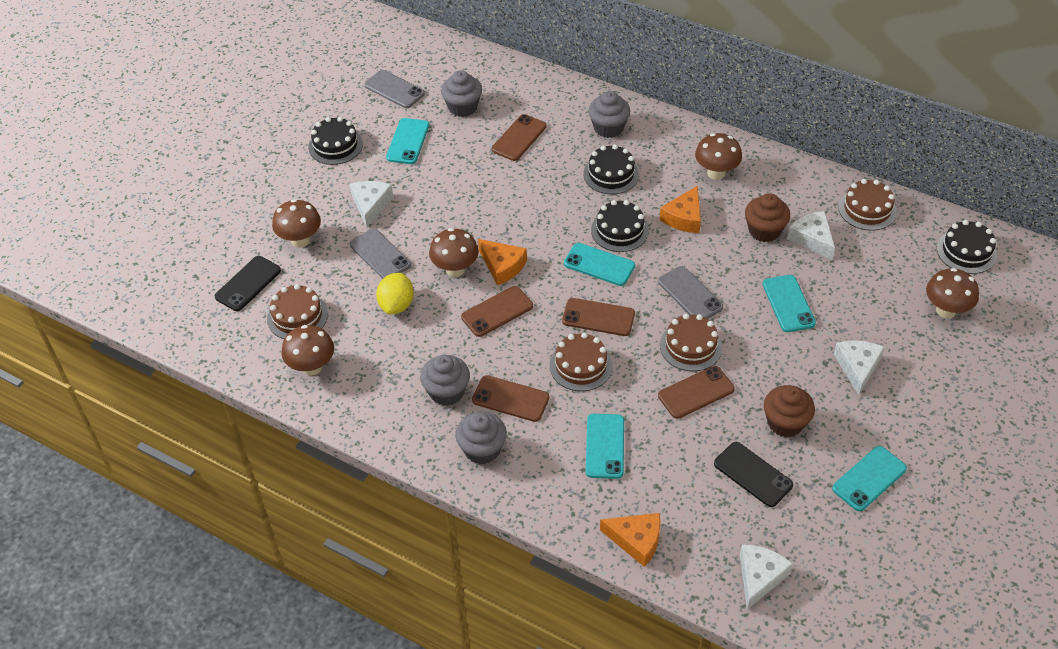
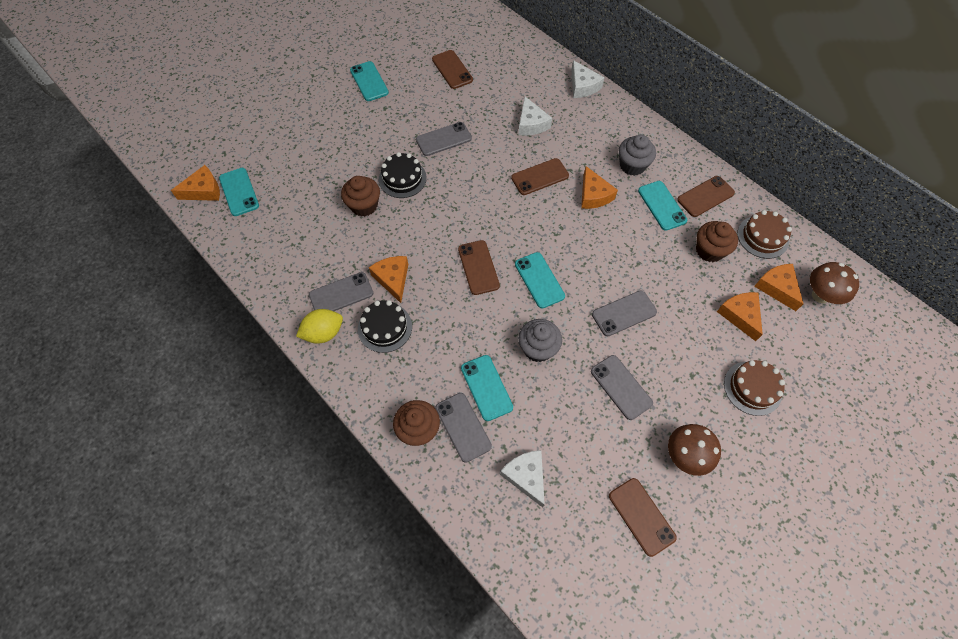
black cake: [308,117,363,165] [584,144,639,194] [591,200,649,252] [937,220,997,274] = 4 -> [358,300,412,353] [379,152,427,198] = 2
black phone: [215,256,281,311] [714,442,793,507] = 2 -> none = 0
brown cake: [267,284,328,339] [550,332,612,391] [660,313,722,371] [838,179,897,231] = 4 -> [724,360,785,416] [737,210,792,259] = 2
brown cupcake: [745,193,790,242] [764,385,815,437] = 2 -> [341,176,380,217] [393,400,440,446] [696,221,738,262] = 3
brown mushroom: [272,199,321,248] [282,325,334,376] [429,228,479,277] [695,133,742,180] [926,268,979,319] = 5 -> [668,424,721,476] [810,262,859,304] = 2
grey cupcake: [420,355,470,406] [441,70,482,117] [455,412,507,464] [588,91,630,138] = 4 -> [518,319,562,362] [619,135,656,176] = 2
grey phone: [350,228,411,279] [364,70,425,108] [658,266,723,319] = 3 -> [309,272,373,311] [416,122,472,156] [436,393,492,463] [591,355,653,420] [592,290,657,336] = 5
orange cheese: [478,239,527,286] [600,513,661,567] [659,185,701,233] = 3 -> [171,165,220,201] [369,256,408,303] [581,166,618,209] [717,292,763,341] [754,264,803,311] = 5
white cheese: [350,181,393,227] [740,544,793,610] [787,211,835,260] [833,340,885,395] = 4 -> [500,450,545,508] [518,97,552,136] [571,60,605,98] = 3

